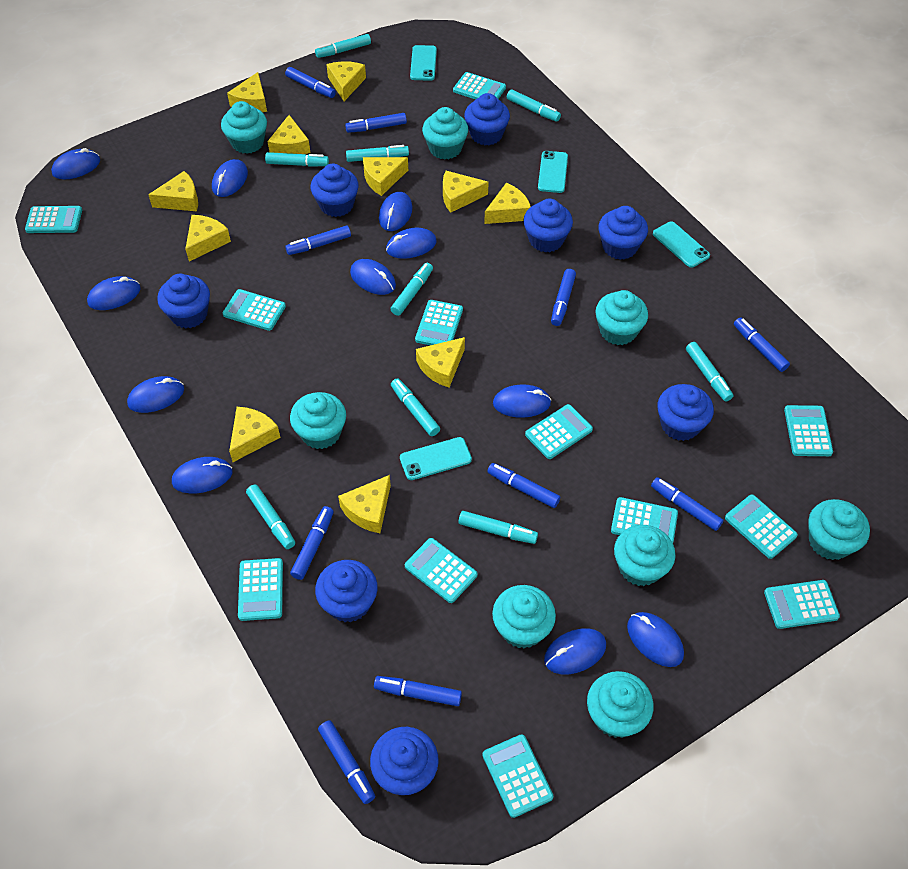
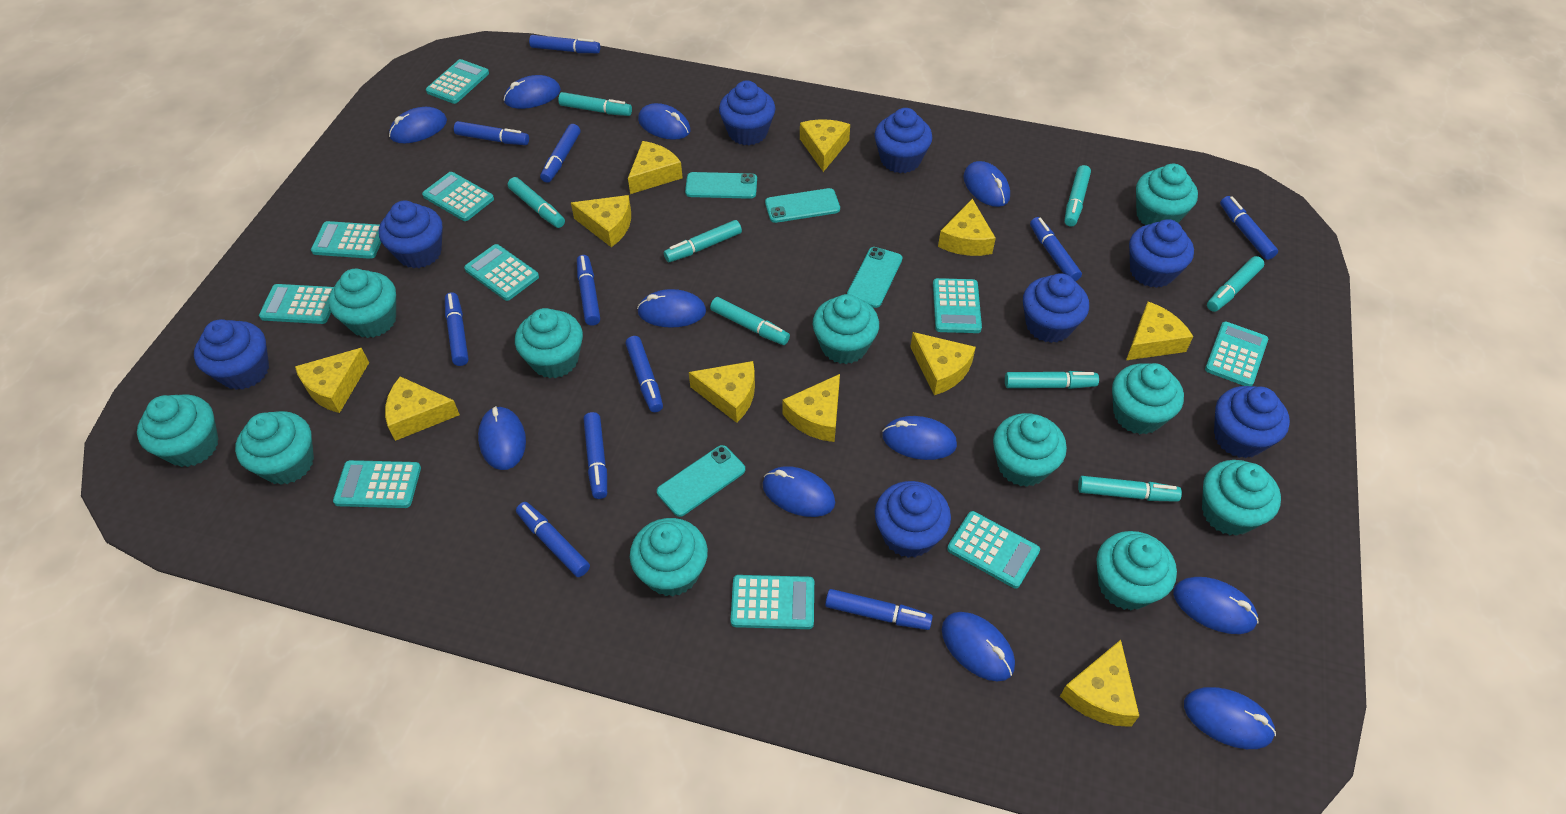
blue marker: [285,67,336,98] [285,225,351,255] [290,506,334,580] [318,720,375,804] [345,113,407,133] [374,676,462,706] [487,463,560,508] [551,269,576,326] [651,477,723,531] [734,317,790,372] = 10 -> [445,292,469,366] [454,121,529,145] [516,502,590,577] [529,35,600,53] [540,124,580,183] [577,255,600,326] [583,412,607,499] [625,336,663,412] [825,589,933,630] [1030,217,1082,281] [1220,196,1278,260] = 11
turquoise calculator: [25,206,82,233] [223,289,286,331] [238,558,283,621] [405,538,478,603] [415,300,463,345] [453,72,506,99] [482,734,553,818] [525,404,593,459] [611,497,678,543] [725,494,798,559] [764,580,840,629] [784,405,833,456] = 12 -> [259,284,333,324] [311,221,382,259] [333,460,421,508] [422,172,494,221] [426,59,489,104] [464,244,539,301] [731,575,814,629] [933,278,982,333] [947,511,1040,589] [1205,322,1268,386] = 10
turquoise cupcake: [221,101,267,154] [290,392,346,449] [422,107,468,160] [492,585,556,649] [587,671,654,738] [595,290,648,345] [614,525,675,586] [808,499,870,560] = 8 -> [137,394,219,467] [235,411,314,485] [328,269,396,338] [515,308,583,378] [630,518,708,597] [813,294,879,364] [993,413,1067,487] [1097,531,1177,610] [1112,363,1184,435] [1136,164,1198,225] [1202,460,1281,536] = 11
turquoise marker: [246,485,295,549] [265,152,329,167] [315,34,371,58] [346,145,409,162] [391,263,433,316] [391,378,440,436] [458,511,538,544] [507,89,561,122] [686,342,733,402] = 9 -> [508,177,565,228] [558,92,632,116] [664,220,742,262] [710,297,790,345] [1005,371,1099,389] [1064,165,1091,227] [1078,476,1182,502] [1207,256,1264,312] = 8

